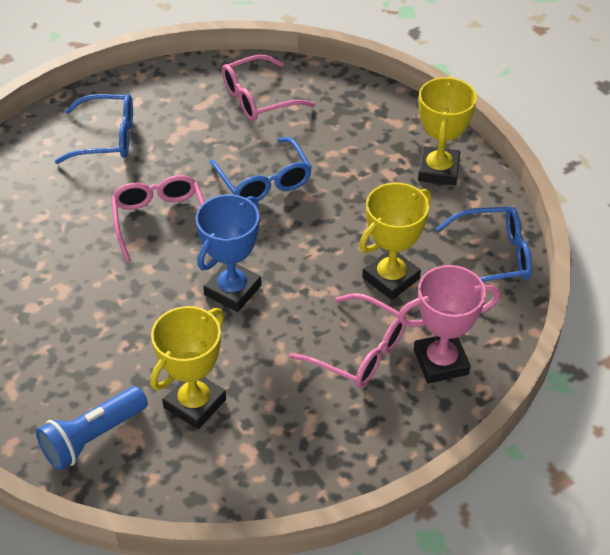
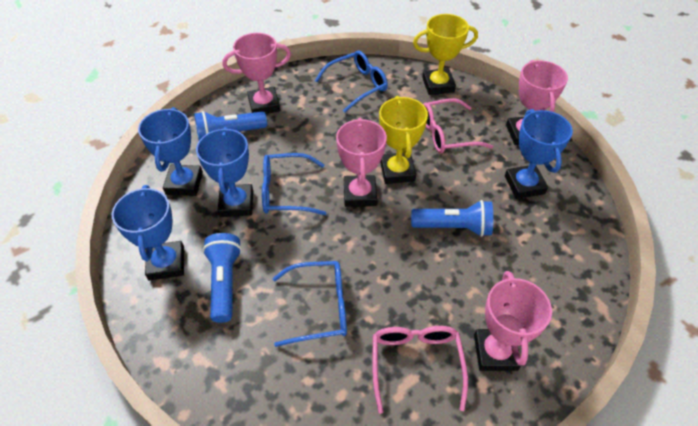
blue flashlight: [36,386,148,471] = 1 -> [194,111,267,140] [203,233,242,323] [411,200,493,237] = 3
blue trophy: [196,194,261,312] = 1 -> [112,185,184,280] [138,107,203,196] [196,127,253,217] [505,109,573,199] = 4
pink glasses: [111,175,205,262] [222,55,315,121] [289,293,407,388] = 3 -> [372,326,468,414] [423,98,493,153] = 2
pink trophy: [398,265,500,383] = 1 -> [223,33,291,114] [336,118,387,207] [474,271,552,371] [506,60,568,145] = 4
yellow trophy: [150,306,226,429] [359,183,431,300] [418,76,477,185] = 3 -> [379,96,428,184] [413,14,478,95] = 2

